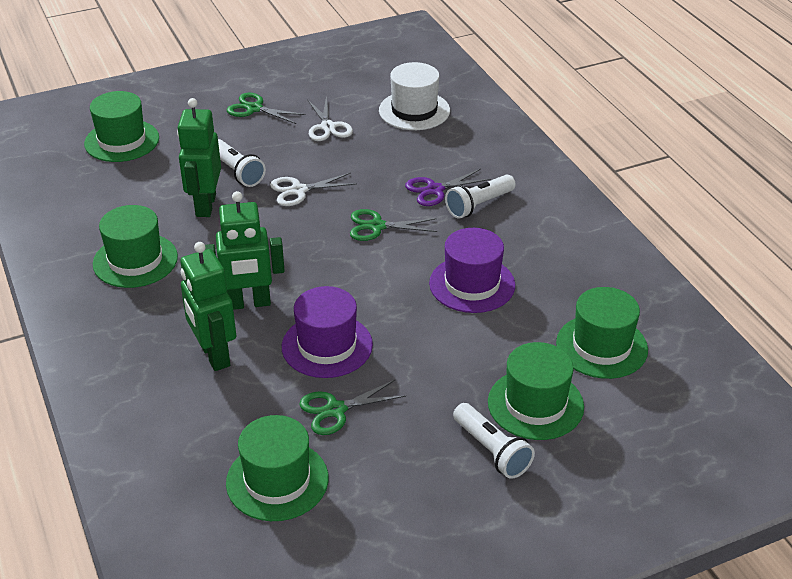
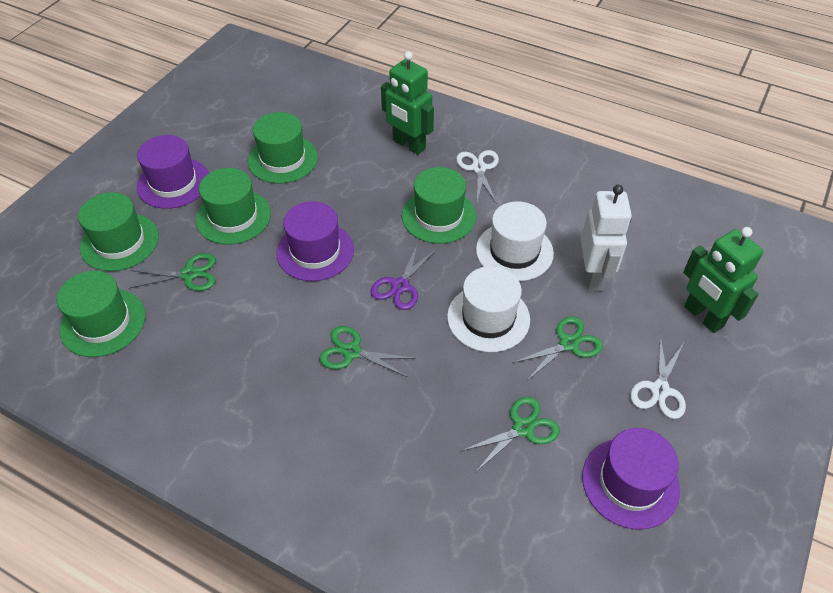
green robot: [177,98,221,217] [180,242,236,371] [205,191,285,310] = 3 -> [381,51,434,155] [683,227,764,333] = 2
green scissors: [227,93,306,124] [299,379,406,435] [350,209,437,241] = 3 -> [129,253,216,291] [319,326,416,377] [461,396,560,472] [512,316,603,380] = 4
purple hat: [282,286,373,378] [429,228,515,313] = 2 -> [137,135,209,209] [276,201,354,281] [582,428,680,530] = 3
white flashlight: [218,139,266,187] [445,174,516,219] [453,403,535,479] = 3 -> none = 0
white hat: [379,62,450,130] = 1 -> [447,266,530,352] [476,201,554,281] = 2
white robot: none = 0 -> [581,185,632,291] = 1

